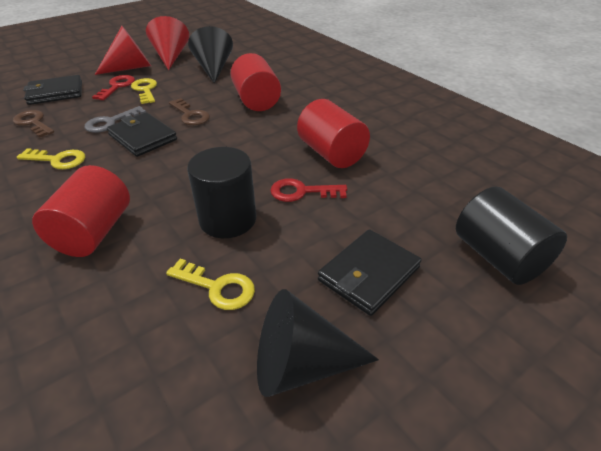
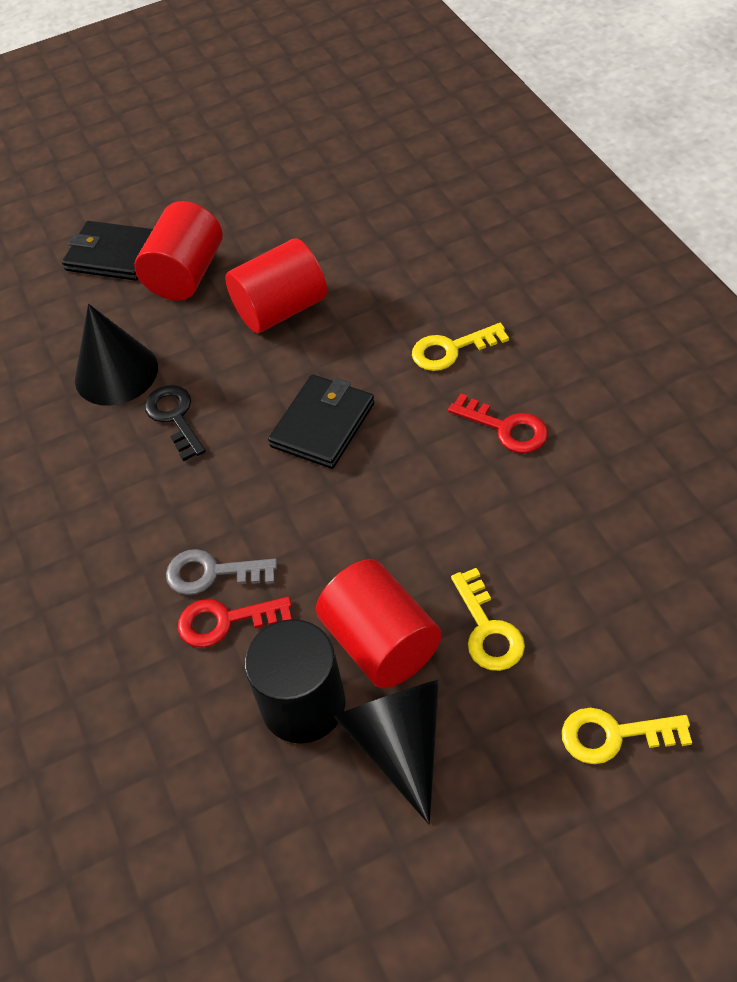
black cylinder: [187,147,256,238] [456,186,567,285] = 2 -> [244,619,345,744] = 1
black key: none = 0 -> [144,385,206,462] = 1
black wallet: [23,75,82,105] [107,112,177,157] [318,229,422,316] = 3 -> [62,221,153,281] [268,375,375,469] = 2
brown key: [13,110,54,138] [169,98,210,125] = 2 -> none = 0
red cone: [95,26,151,75] [146,16,189,70] = 2 -> none = 0

